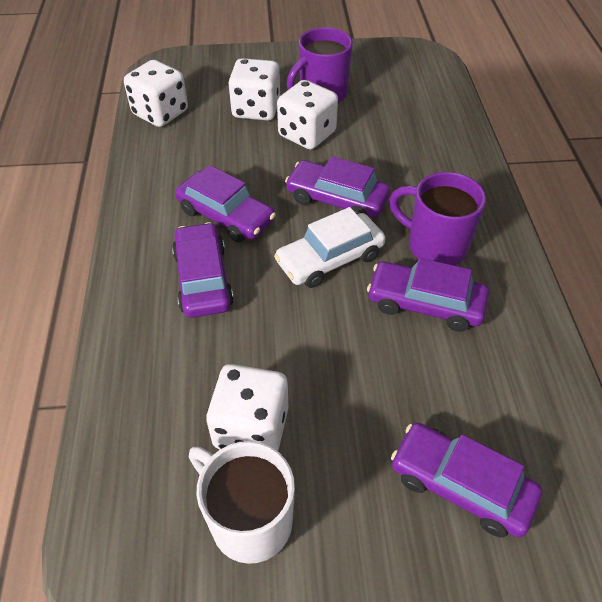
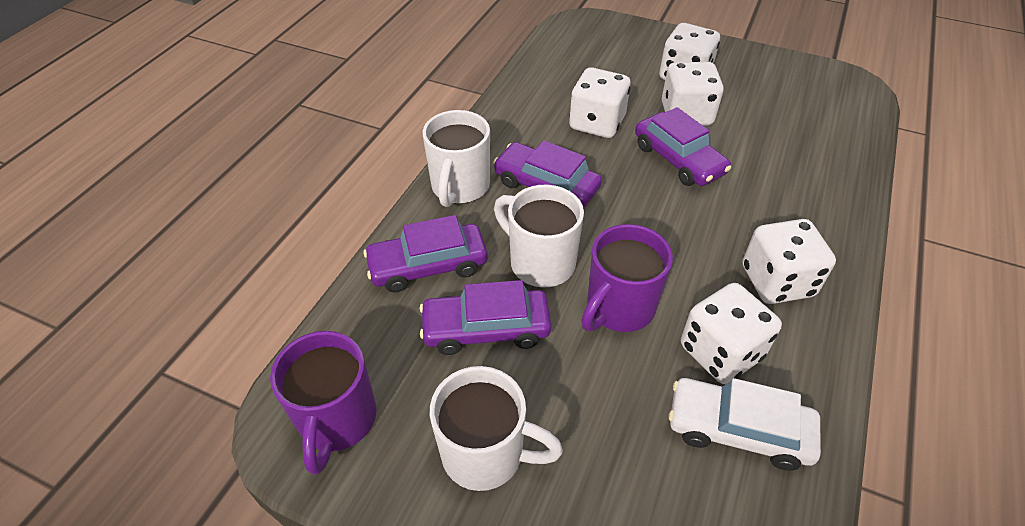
purple car: [172,222,234,318] [175,165,276,242] [285,156,390,218] [367,258,489,332] [391,423,542,538] = 5 -> [363,215,488,293] [419,280,551,355] [493,140,602,208] [635,107,731,186] = 4
white dice: [124,60,188,127] [206,364,289,451] [228,58,280,121] [277,80,338,149] = 4 -> [569,67,631,138] [659,23,720,80] [662,62,724,126] [681,283,782,384] [743,219,836,304] = 5
white mug: [189,441,295,564] = 1 -> [422,110,490,207] [430,366,563,491] [494,185,584,287] = 3

